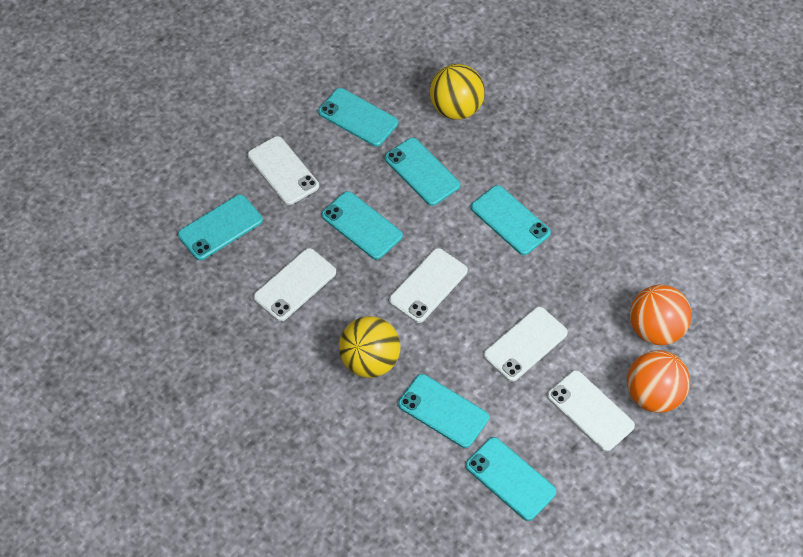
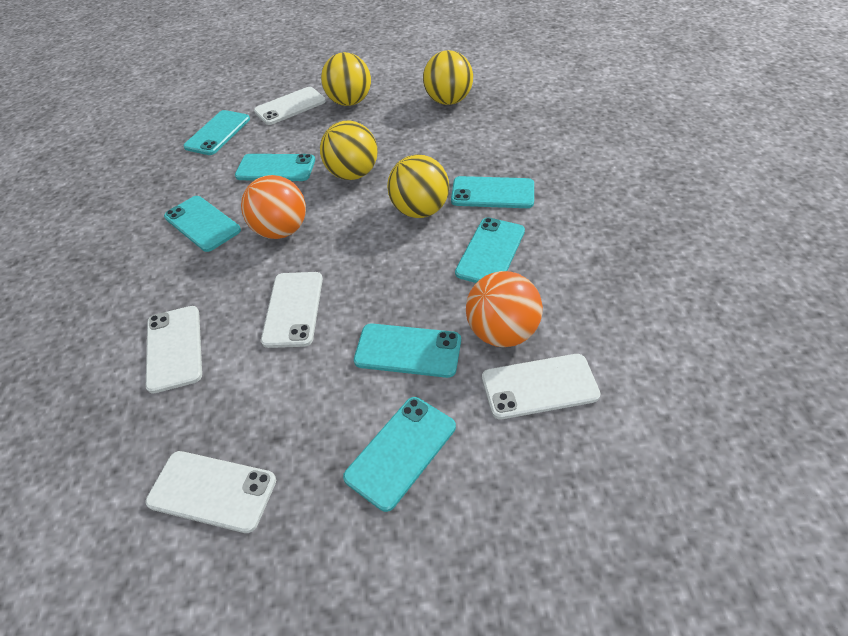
yellow ball: [339,316,401,378] [430,64,485,119] = 2 -> [320,120,378,180] [321,52,371,106] [387,155,449,218] [423,50,473,105] = 4

